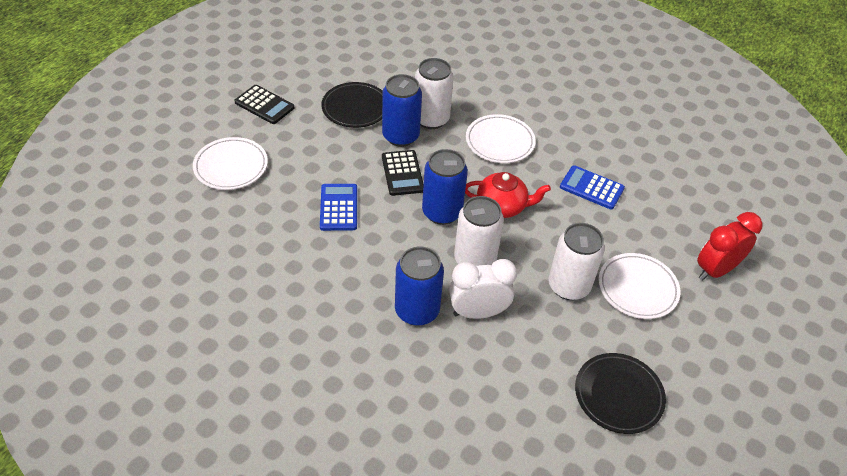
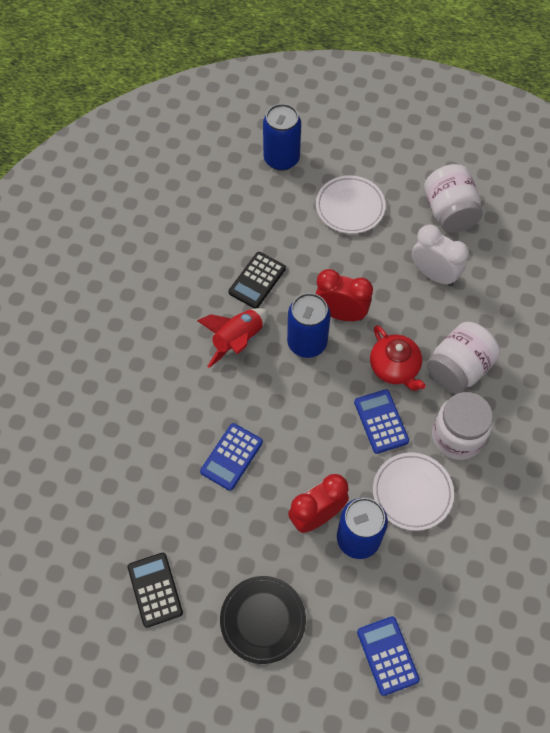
black plate: [321,82,383,128] [575,353,666,434] = 2 -> [220,576,306,664] = 1
blue calculator: [320,184,357,231] [560,165,625,209] = 2 -> [200,423,263,491] [354,389,409,454] [357,616,420,696] = 3
red clock: [697,212,763,281] = 1 -> [288,474,349,533] [316,269,373,321] = 2
red rocket: none = 0 -> [197,308,268,368] = 1
white can: [415,58,454,129] [454,196,504,266] [548,223,605,300] = 3 -> none = 0
white jar: none = 0 -> [424,164,483,233] [427,322,500,394] [432,392,493,460] = 3
white plate: [193,137,268,190] [466,114,536,163] [599,253,681,319] = 3 -> [316,175,386,234] [373,453,454,531] = 2

